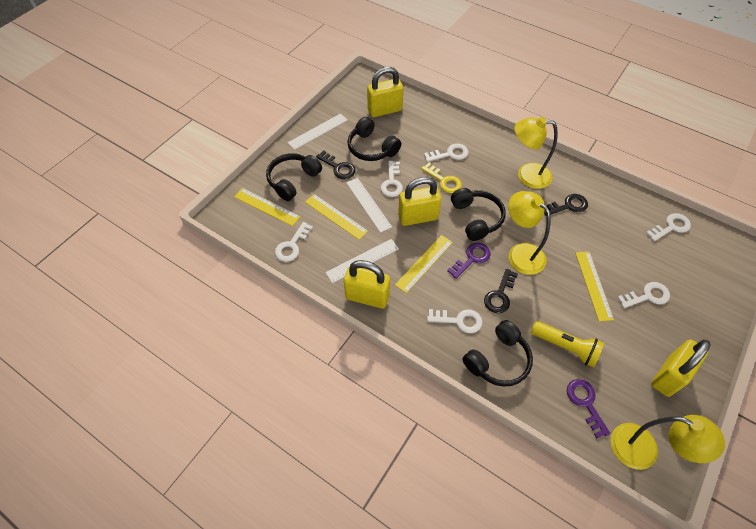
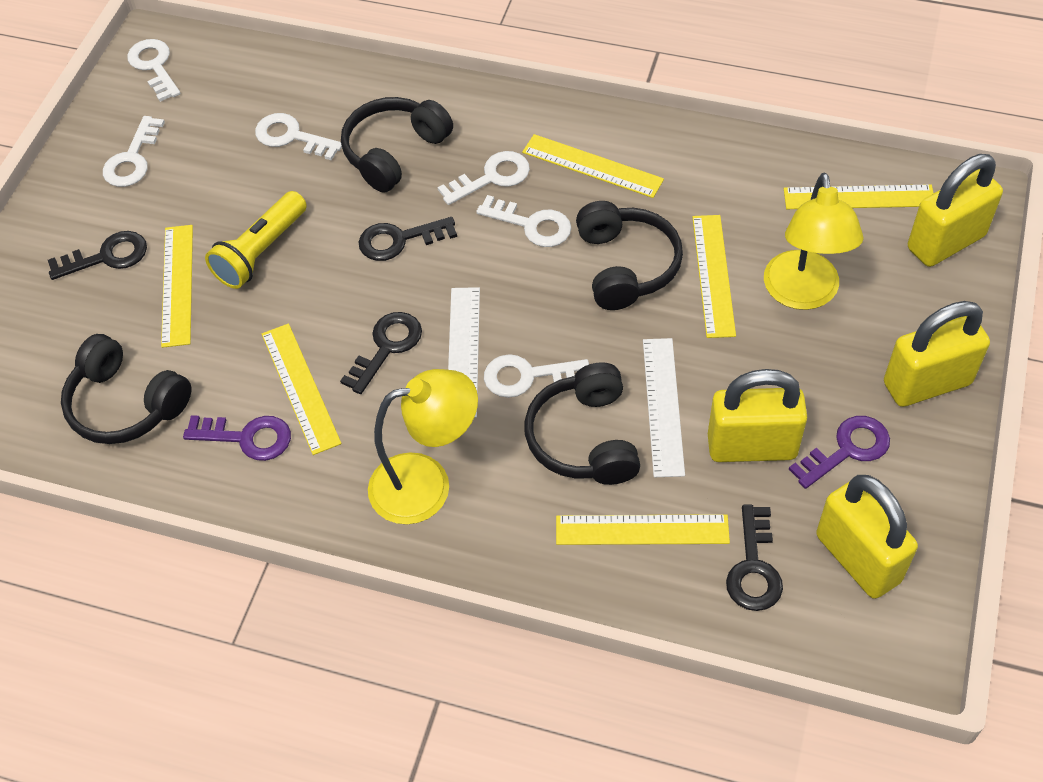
black key: [316,150,355,179] [484,269,518,313] [544,194,588,216] = 3 -> [48,231,147,280] [340,312,422,394] [359,217,457,261] [726,505,783,611] = 4
white ruler: [288,113,348,150] [325,239,399,283] [346,178,392,233] = 3 -> [448,287,480,418] [643,338,685,477] = 2
yellow key: [421,162,462,193] = 1 -> none = 0
yellow lamp: [508,191,550,275] [514,117,558,189] [611,415,725,470] = 3 -> [368,369,478,524] [764,173,863,310] = 2
yellow ruler: [234,188,300,226] [305,194,368,240] [395,235,453,293] [575,251,614,321] = 4 -> [161,225,193,348] [262,324,342,455] [522,134,664,198] [556,514,730,545] [692,215,736,338] [784,184,933,209] = 6

